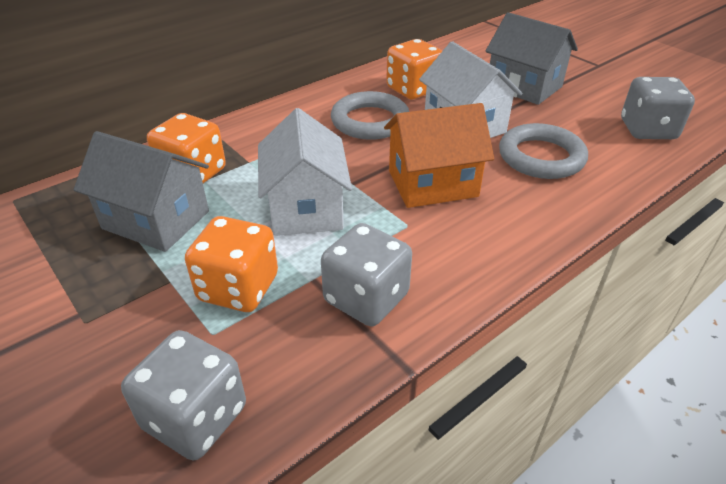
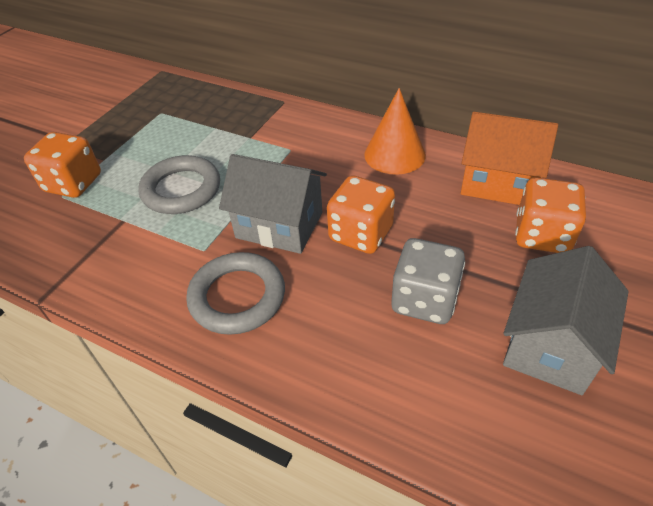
grey dice: [121,330,246,461] [321,223,412,326] [621,77,695,139] = 3 -> [392,238,465,324] = 1
orange cone: none = 0 -> [364,88,426,175] = 1
white house: [258,108,352,236] [419,41,523,138] = 2 -> none = 0

